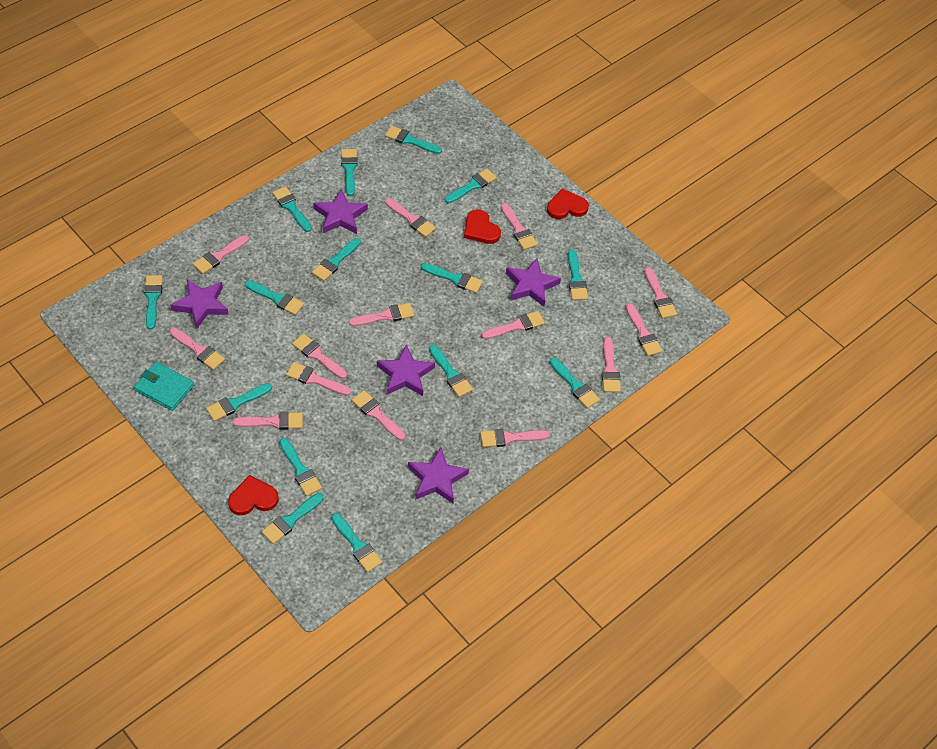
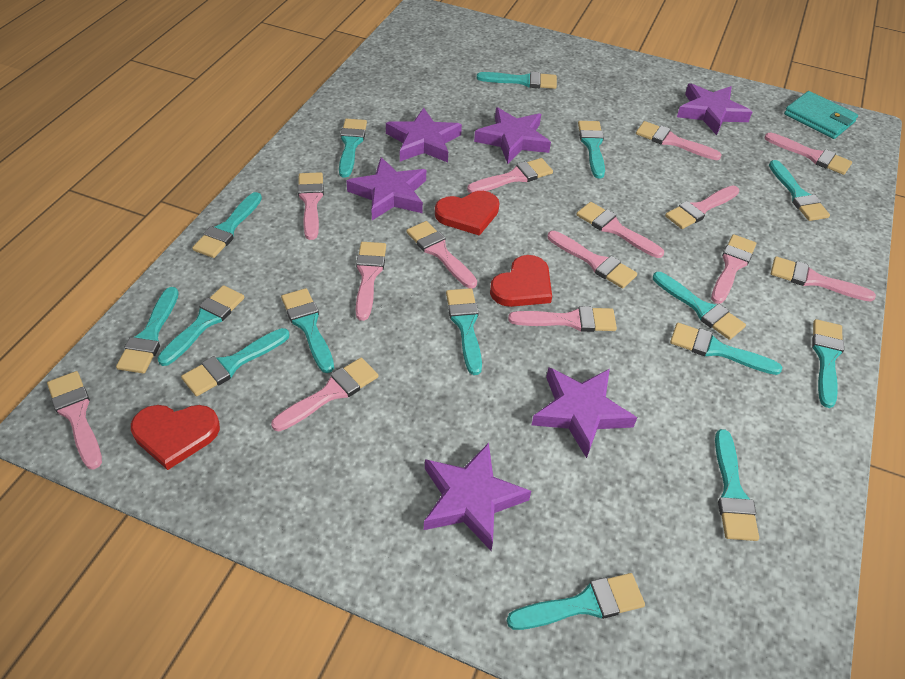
purple star: [170,279,229,328] [313,190,368,234] [377,344,435,396] [408,447,469,504] [506,258,561,306] = 5 -> [346,157,426,220] [386,108,462,162] [424,443,531,551] [474,107,551,164] [532,367,637,458] [677,83,752,135] = 6

